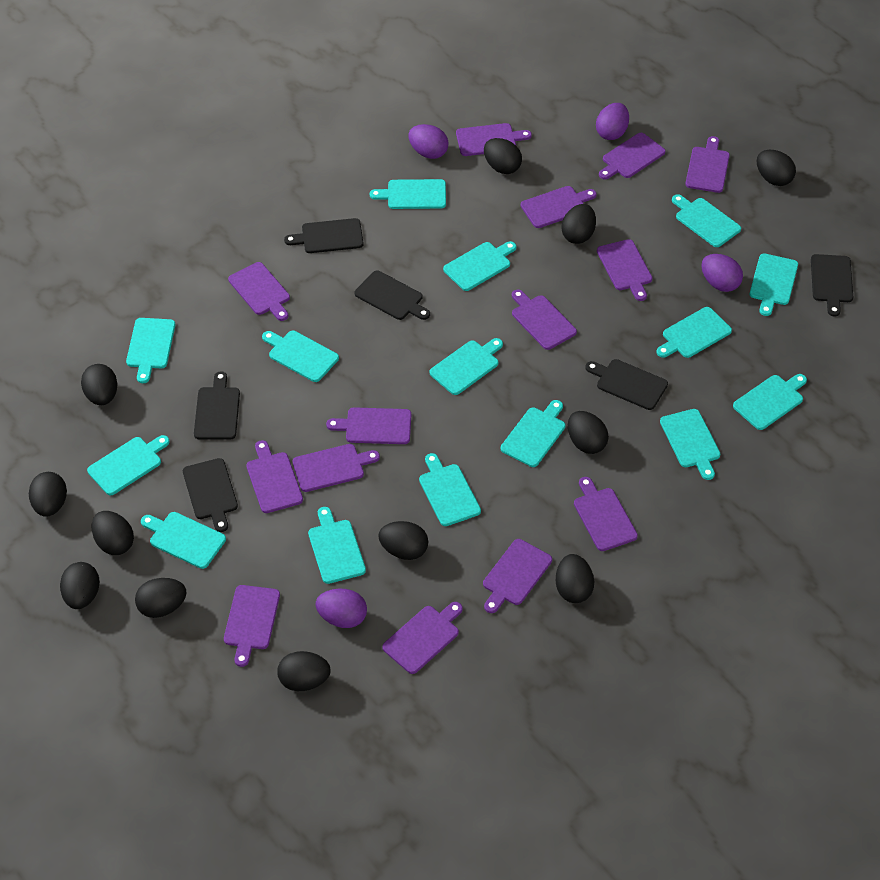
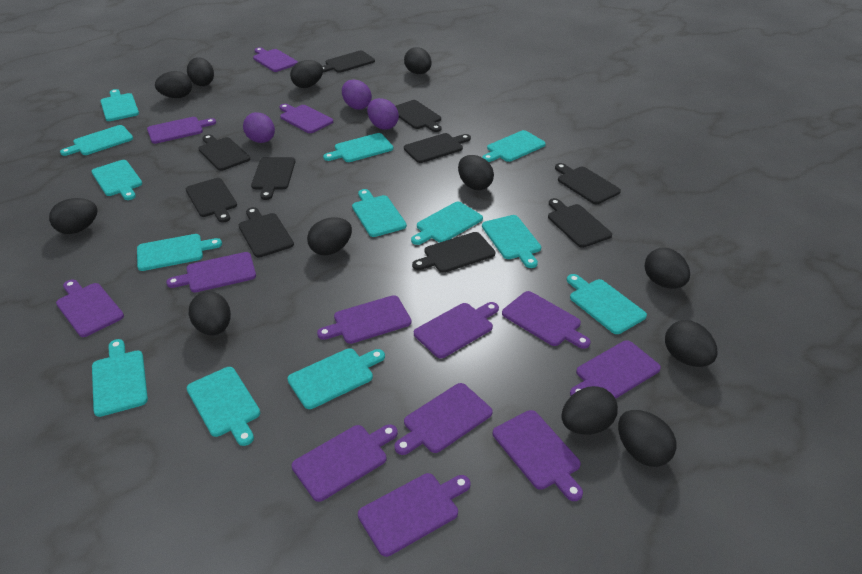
black cutting board: [183,458,238,532] [194,371,240,440] [284,218,364,253] [355,270,430,320] [585,359,668,410] [811,254,853,317] = 6 -> [186,178,237,223] [198,134,250,171] [239,207,294,257] [251,157,295,200] [322,51,375,73] [396,100,441,132] [404,133,471,163] [412,232,495,273] [548,198,612,248] [555,163,621,204] = 10
purple cutting board: [224,585,280,667] [228,262,290,321] [246,440,303,513] [293,444,380,492] [326,407,411,444] [382,602,463,674] [456,123,532,156] [483,539,552,613] [512,290,577,350] [521,186,597,228] [574,477,638,551] [597,239,652,301] [599,133,665,180] [685,136,730,193] = 14 -> [56,279,124,337] [147,117,216,144] [166,252,256,293] [253,47,298,72] [279,104,333,133] [292,424,398,502] [317,295,412,344] [358,473,470,557] [394,383,493,455] [414,302,499,358] [493,410,583,501] [502,291,590,349] [570,340,661,399] = 13
purple egg: [316,589,367,628] [408,124,449,159] [596,103,629,140] [702,254,743,292] = 4 -> [243,112,275,143] [342,79,372,110] [367,98,399,130] = 3
turquoise cutting board: [87,435,169,495] [126,318,175,383] [141,512,226,569] [262,331,339,382] [308,507,366,584] [370,179,446,209] [419,453,481,526] [429,338,503,395] [443,241,516,291] [501,400,565,467] [656,307,732,358] [660,409,720,480] [672,194,741,247] [733,374,807,430] [750,253,798,316] = 15 -> [60,125,133,156] [91,160,142,200] [92,339,148,417] [100,89,139,121] [137,234,222,271] [187,367,260,446] [287,348,385,409] [323,133,393,162] [352,189,407,237] [411,202,483,245] [482,130,546,162] [482,215,541,268] [567,274,647,334] = 13

